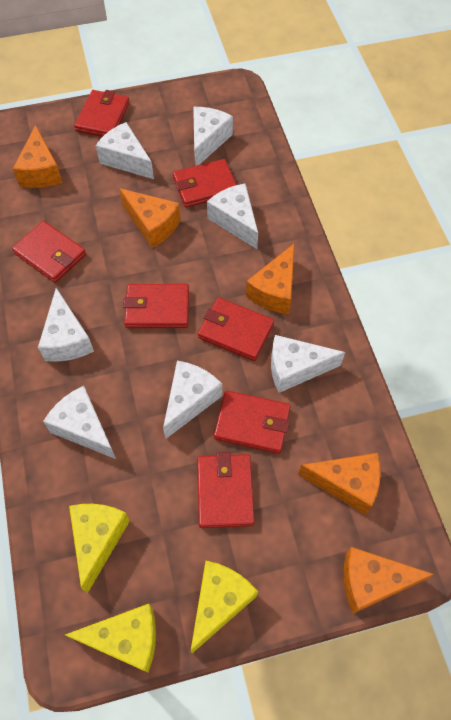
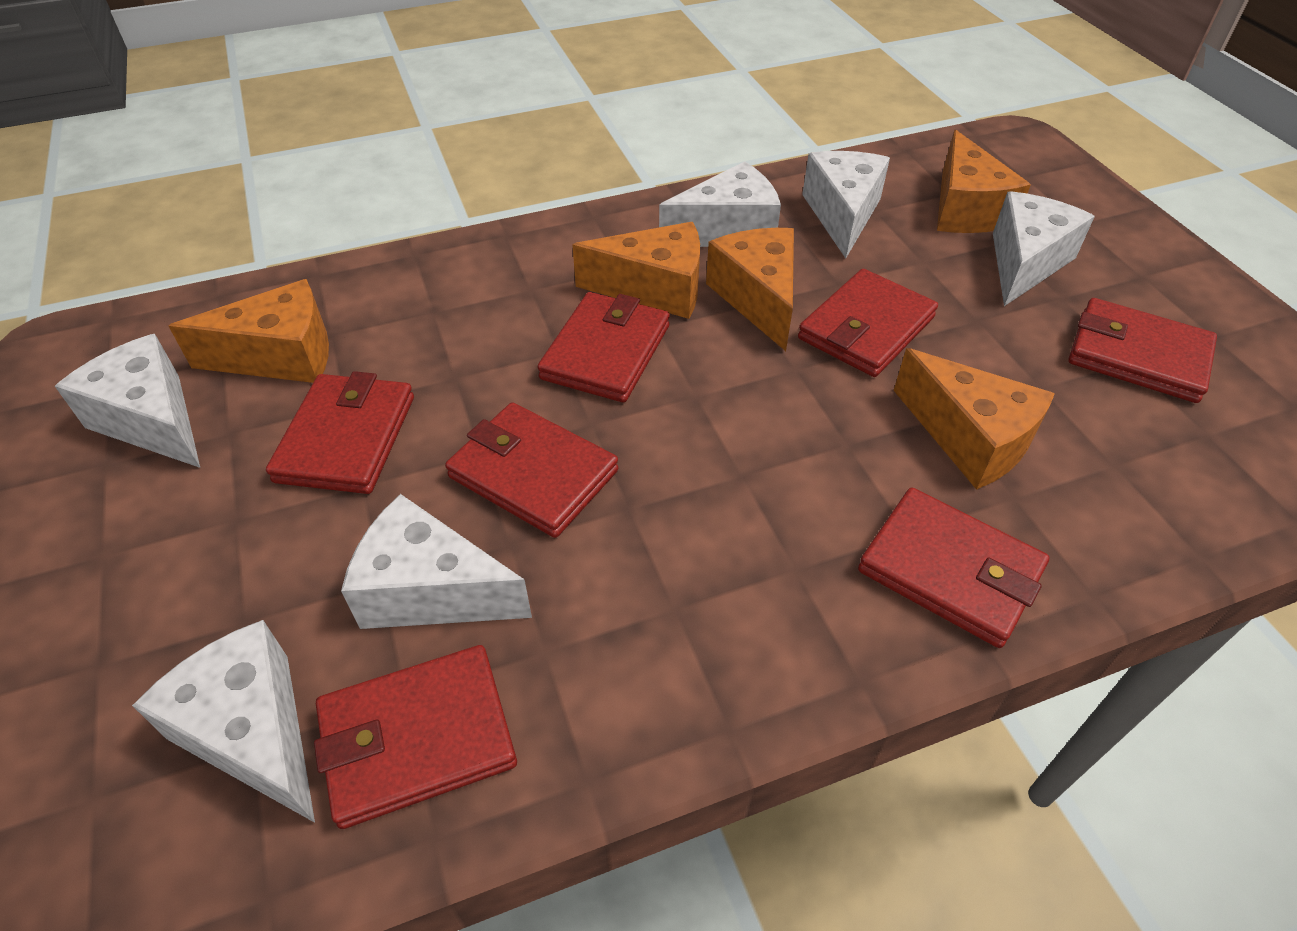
white cheese: [38,288,94,362] [43,386,116,459] [96,122,154,179] [163,361,222,439] [193,107,233,166] [207,184,258,249] [271,335,345,393] = 7 -> [55,334,200,468] [132,620,315,823] [341,494,532,629] [659,161,781,247] [802,151,890,259] [993,191,1095,306] = 6
yellow cheese: [65,604,156,673] [69,504,130,594] [191,561,258,653] = 3 -> none = 0

